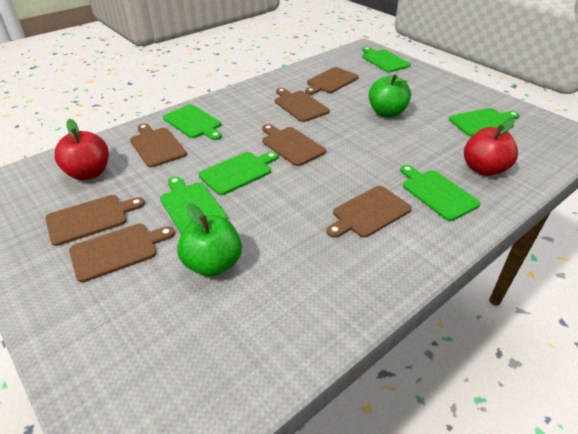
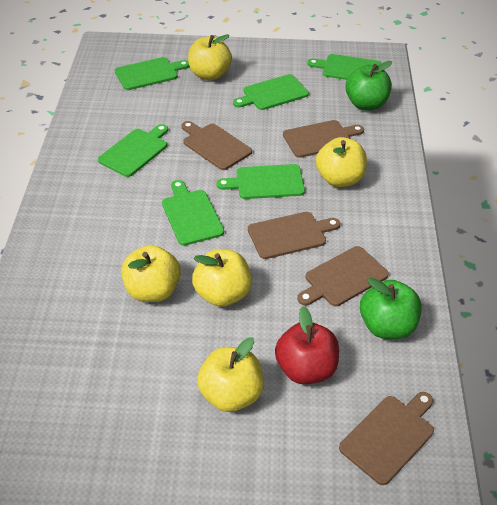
brown cutting board: [45,195,145,246] [69,224,175,282] [130,124,187,167] [262,124,326,166] [275,88,330,122] [305,67,359,95] [327,186,412,238] = 7 -> [181,121,252,170] [248,212,340,259] [283,120,364,158] [297,246,389,306] [339,392,434,485] = 5
red apple: [54,119,109,180] [464,119,518,176] = 2 -> [275,306,339,384] = 1
yellow apple: none = 0 -> [121,245,181,302] [188,34,232,80] [192,249,252,307] [197,337,264,412] [316,137,367,187] = 5

